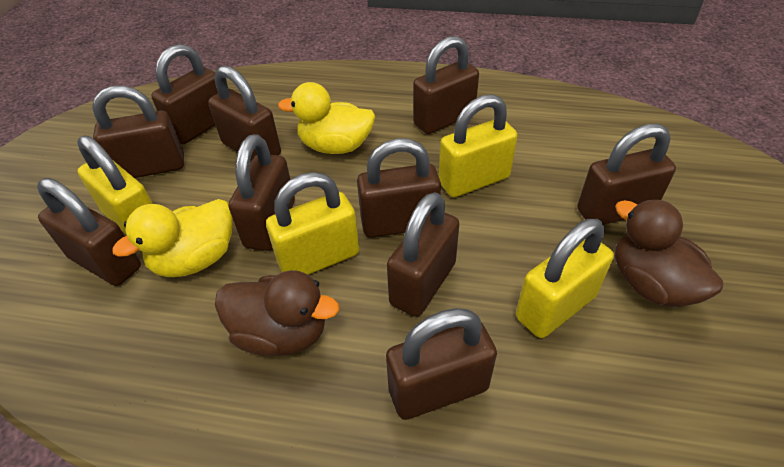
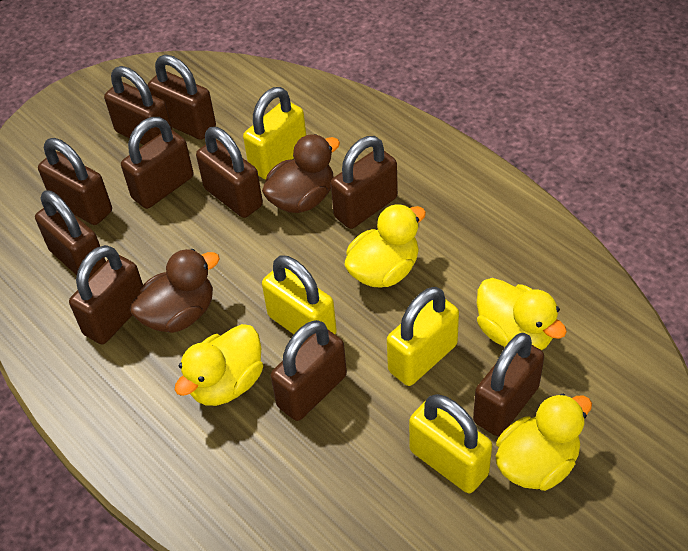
yellow duck: [112,199,232,277] [278,82,375,154] = 2 -> [175,324,263,406] [345,204,426,288] [477,278,567,350] [496,393,592,491] = 4

